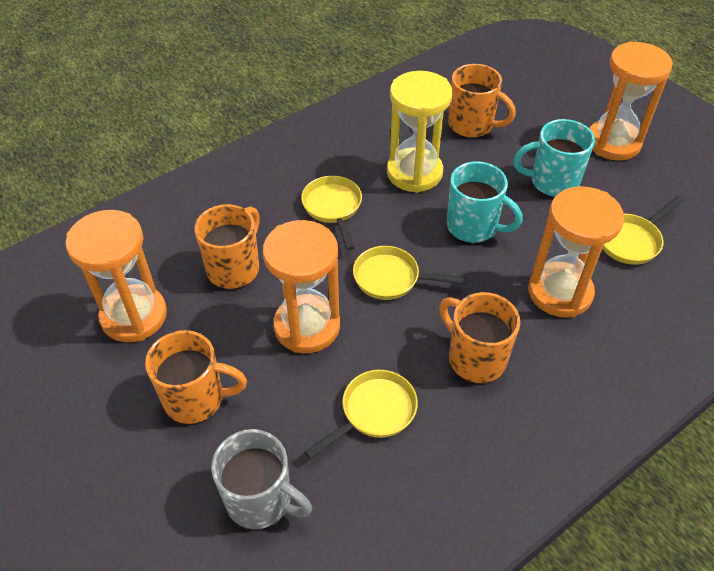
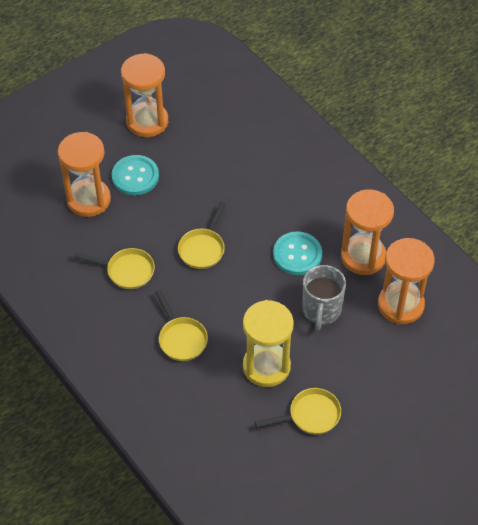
orange mug: [145,330,247,424] [194,204,260,289] [439,292,520,383] [448,64,516,138] = 4 -> none = 0
turquoise button: none = 0 -> [112,155,159,195] [273,232,322,275] = 2
turquoise mug: [447,161,523,243] [513,119,595,197] = 2 -> none = 0

